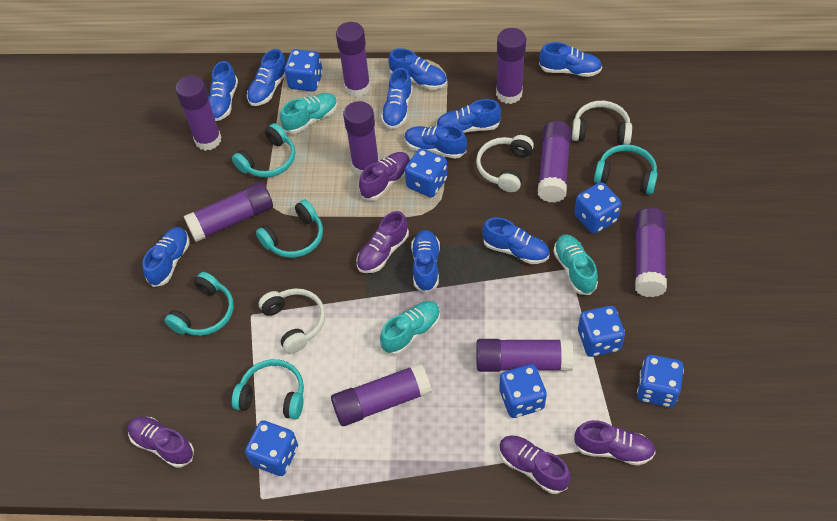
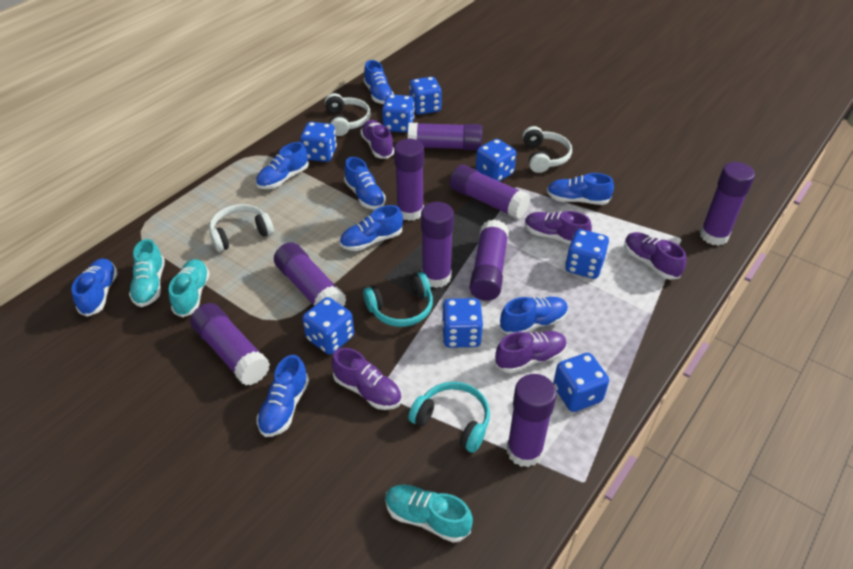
blue dice: [245,420,298,476] [285,49,323,92] [405,148,447,197] [499,364,547,418] [574,182,621,234] [578,306,625,357] [637,355,684,407] = 7 -> [300,122,337,162] [302,297,354,354] [382,94,414,133] [409,77,442,115] [442,298,483,348] [476,139,516,181] [553,353,609,412] [565,229,609,279] = 8
blue shoe: [142,227,190,287] [208,61,238,121] [247,49,286,106] [381,68,413,129] [388,48,447,90] [404,125,467,159] [411,230,440,293] [436,99,501,133] [482,217,549,264] [539,42,602,77] = 10 -> [71,258,118,317] [256,142,309,189] [257,355,309,437] [340,205,403,251] [344,157,386,210] [364,60,394,104] [500,297,568,335] [547,173,614,205] = 8
turquoise headphones: [164,272,234,336] [232,123,295,177] [232,359,304,420] [256,199,323,258] [594,144,658,194] = 5 -> [363,272,433,327] [408,381,490,453] = 2

